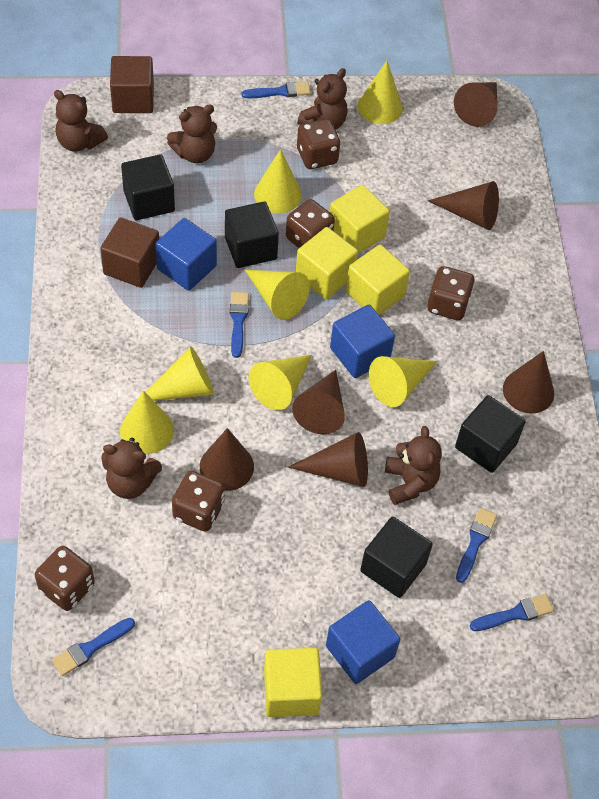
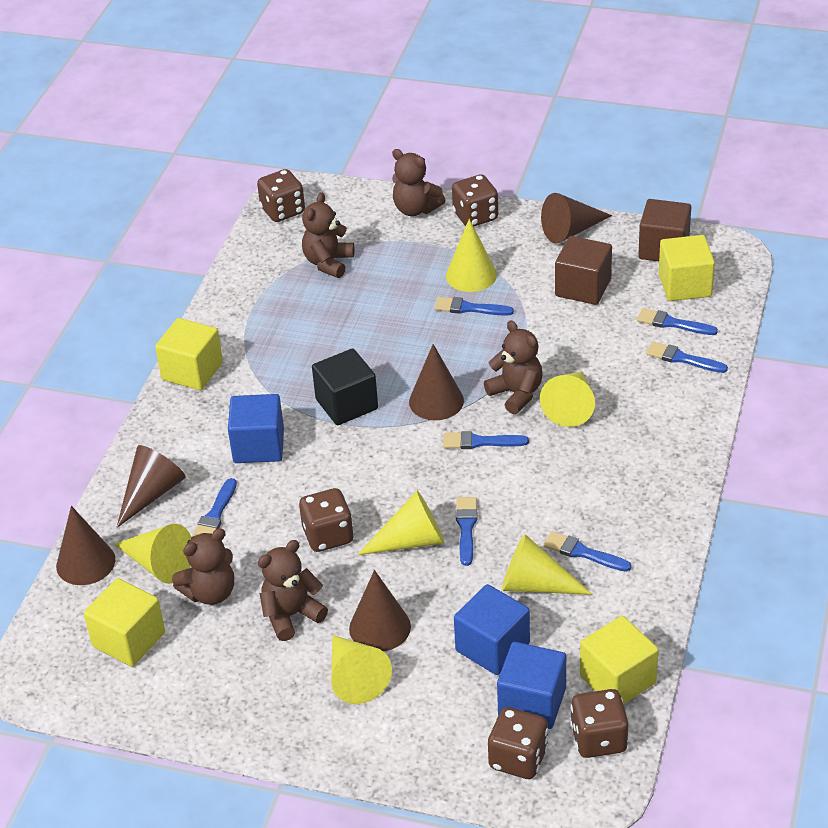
black cube: [121,154,175,220] [225,202,279,268] [360,516,433,598] [455,395,526,473] = 4 -> [312,348,378,425] = 1
blue brush: [52,618,135,676] [230,292,249,358] [242,82,311,99] [456,508,497,583] [470,594,554,631] = 5 -> [192,478,237,537] [434,297,514,316] [443,431,529,449] [456,497,477,566] [543,531,631,572] [637,308,718,335] [646,342,728,373] = 7
brown cone: [200,428,254,491] [288,432,368,487] [292,370,345,434] [428,181,499,230] [454,82,498,127] [503,351,554,413] = 6 -> [56,506,115,585] [116,445,186,528] [349,570,411,651] [409,344,464,420] [541,193,612,244] = 5
yellow cone: [120,391,174,454] [145,347,214,401] [245,270,310,320] [249,355,312,410] [254,149,302,213] [358,61,403,124] [369,356,438,407] = 7 -> [115,524,192,584] [331,635,392,704] [357,491,445,555] [446,219,497,292] [502,534,593,595] [540,371,595,427] = 6

